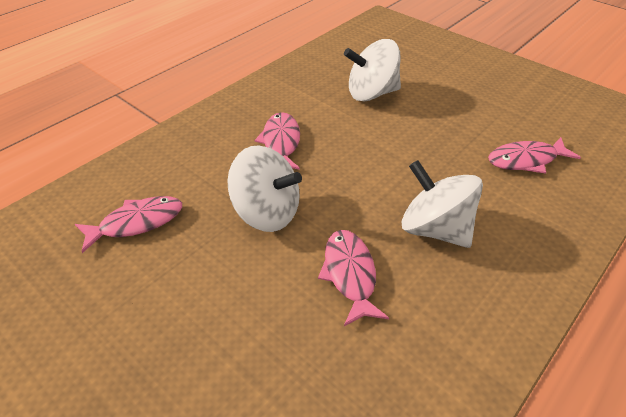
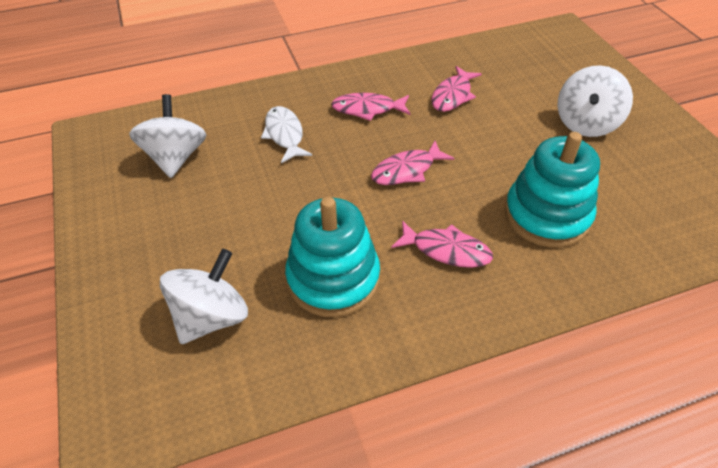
turquoise stacking toy: none = 0 -> [285,197,380,317] [504,132,600,248] = 2
white fish: none = 0 -> [261,106,312,163] = 1

